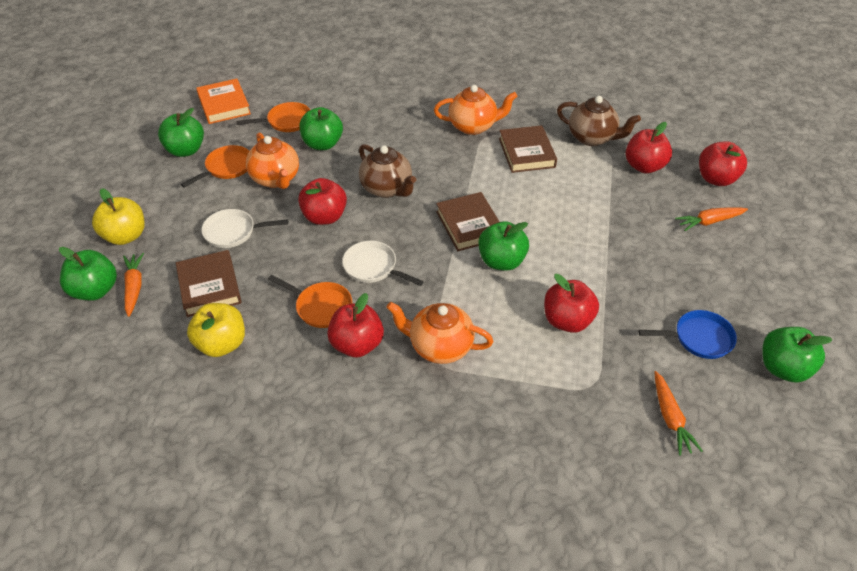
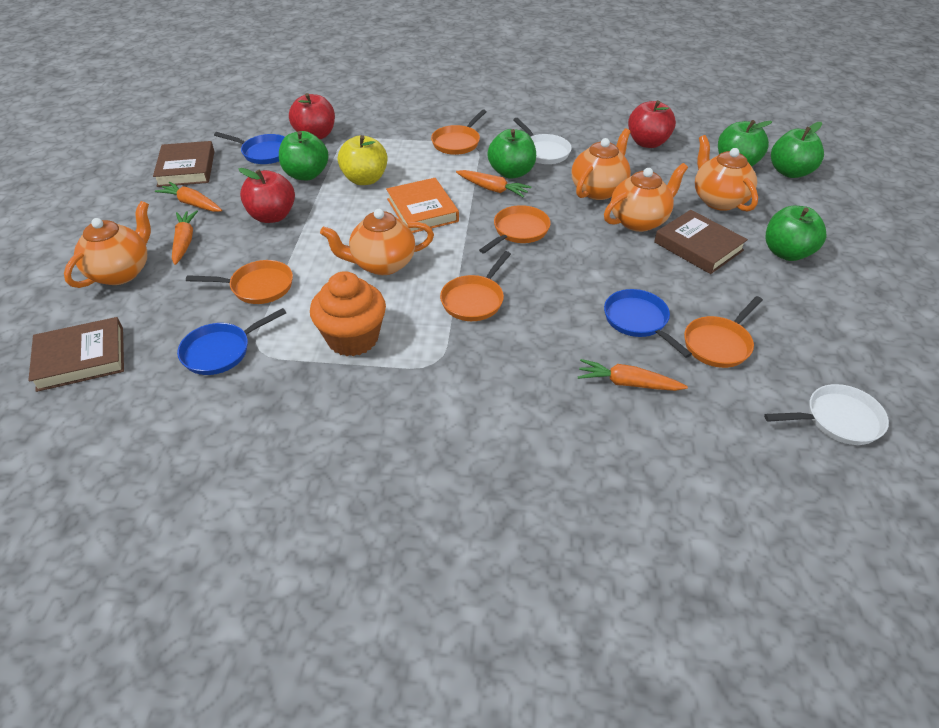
blue pan: [638,310,737,359] = 1 -> [177,308,286,375] [214,132,285,164] [604,289,692,358] = 3
brown teapot: [359,144,416,198] [557,96,641,146] = 2 -> none = 0
orange carrot: [123,253,144,317] [655,371,703,456] [675,207,748,231] = 3 -> [155,182,222,212] [172,210,198,265] [456,170,531,198] [578,359,688,391] = 4
orange cupcake: none = 0 -> [310,271,386,356] = 1
orange pan: [181,145,249,188] [236,102,310,132] [268,275,352,328] = 3 -> [186,260,293,304] [431,109,487,155] [440,251,511,321] [479,205,551,253] [684,296,763,368] = 5
orange teapot: [246,132,299,189] [387,302,493,364] [434,85,518,135] = 3 -> [64,201,151,288] [320,209,434,275] [572,129,631,200] [604,163,688,232] [695,135,758,212] = 5
red apple: [298,178,347,225] [327,293,384,358] [544,274,599,333] [626,122,672,173] [699,141,747,186] = 5 -> [239,168,295,223] [289,93,335,139] [628,100,676,148] = 3
yellow apple: [92,188,145,245] [187,303,245,357] = 2 -> [338,135,388,185] = 1

